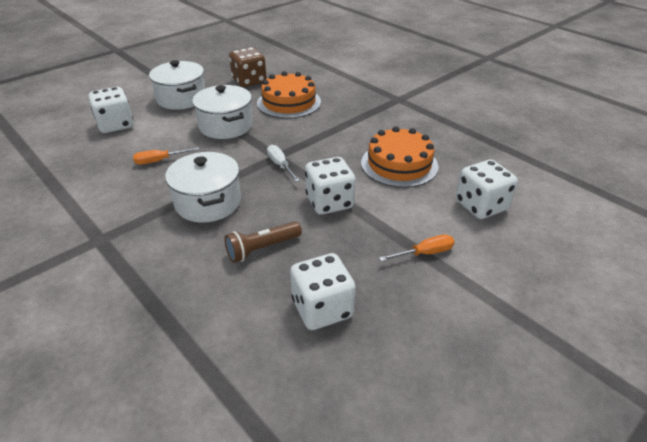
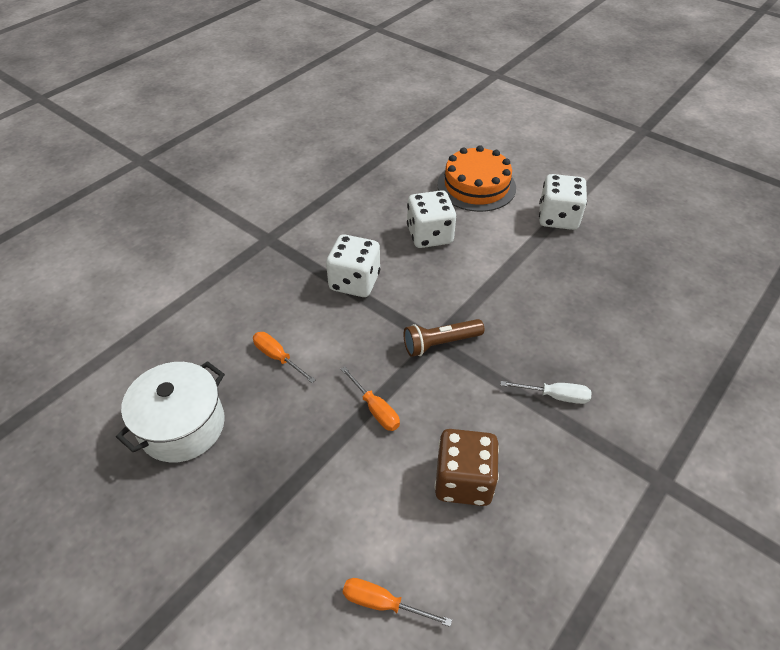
orange cake: [257,71,321,119] [361,126,439,188] = 2 -> [437,145,516,212] = 1
orange screwdriver: [133,147,199,165] [379,234,455,261] = 2 -> [253,332,316,383] [341,366,400,431] [343,578,452,627] = 3
white dice: [88,87,134,133] [290,253,356,330] [305,157,356,215] [456,160,518,219] = 4 -> [326,234,380,297] [407,190,456,248] [539,174,587,230] = 3
white pot: [149,60,205,110] [165,152,241,223] [192,85,253,139] = 3 -> [116,361,225,463] = 1

